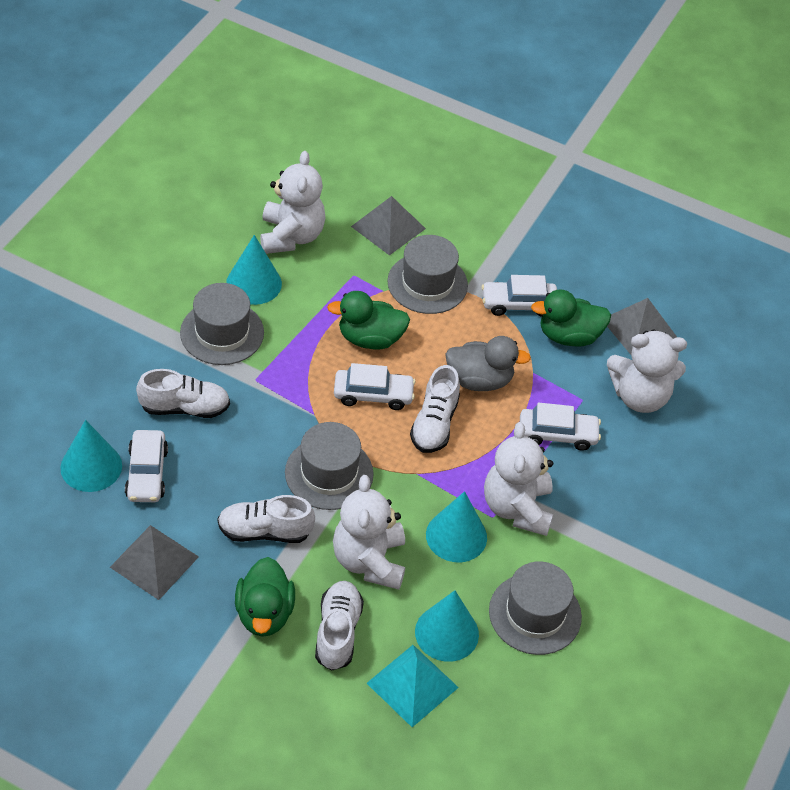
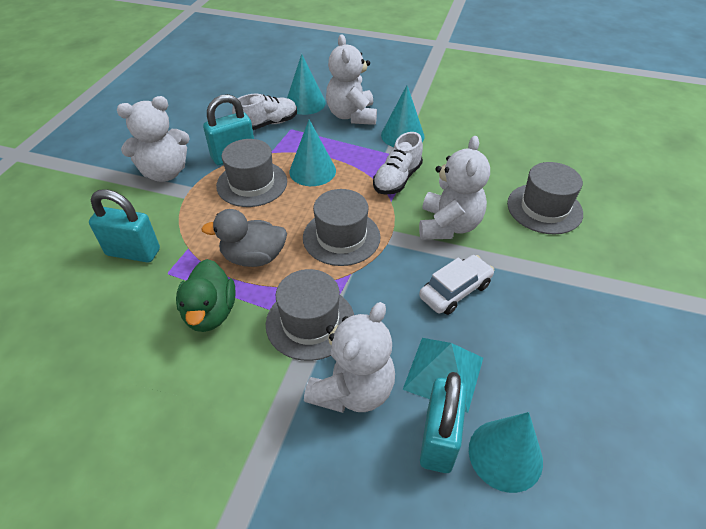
green duck: [235,557,295,637] [327,291,410,350] [531,289,611,347] = 3 -> [176,259,235,332] = 1
grey pyramid: [110,525,199,600] [351,196,426,255] [607,298,677,356] = 3 -> none = 0
turquoise padlock: none = 0 -> [89,190,160,262] [203,94,254,165] [420,372,467,473] = 3
white car: [125,430,168,502] [334,363,416,410] [481,275,557,317] [520,403,601,451] = 4 -> [419,255,495,315] = 1
white shoe: [136,369,230,418] [218,495,315,543] [315,581,364,671] [410,365,460,453] = 4 -> [232,94,297,130] [373,132,423,194] = 2

